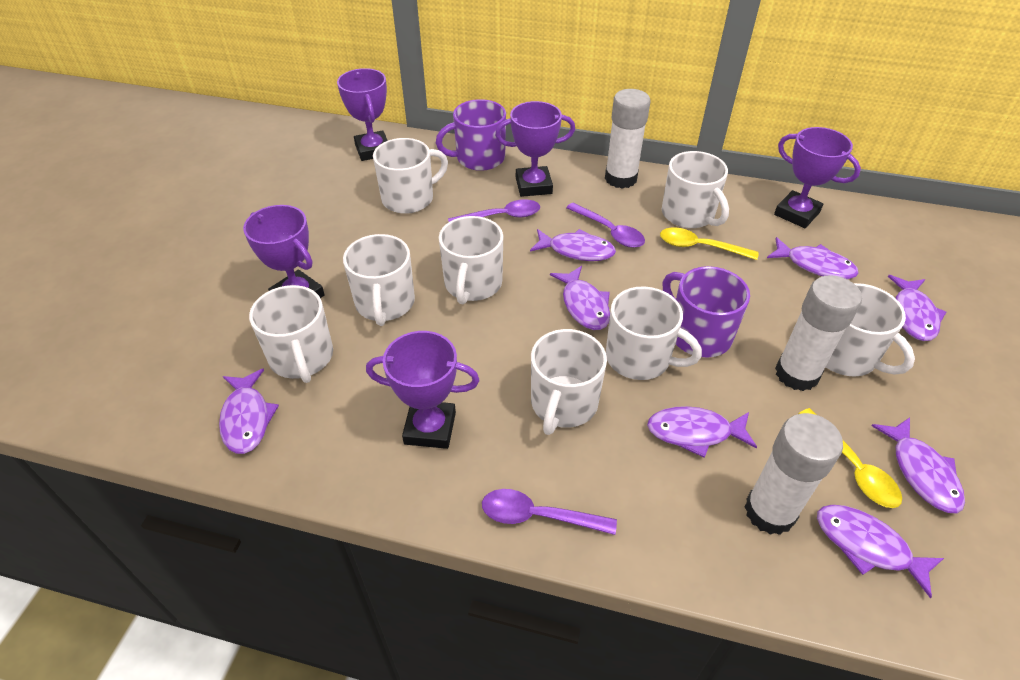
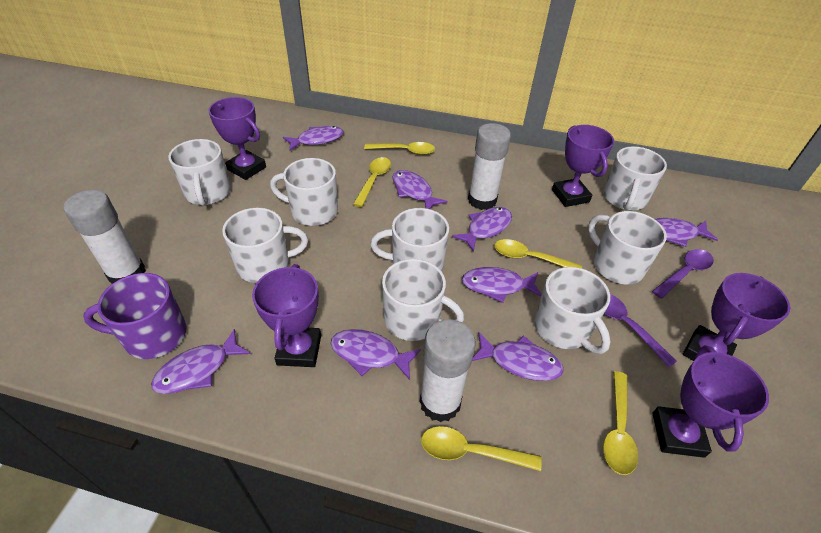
purple mug: [436,99,506,171] [663,266,750,358] = 2 -> [83,273,187,359] = 1
purple spoon: [448,199,540,222] [482,489,617,535] [566,203,645,248] = 3 -> [604,294,677,367] [652,249,714,299] = 2
yellow spoon: [660,227,759,260] [799,408,902,508] = 2 -> [353,157,391,207] [364,142,435,155] [421,426,542,471] [495,239,582,268] [603,371,638,475] = 5

